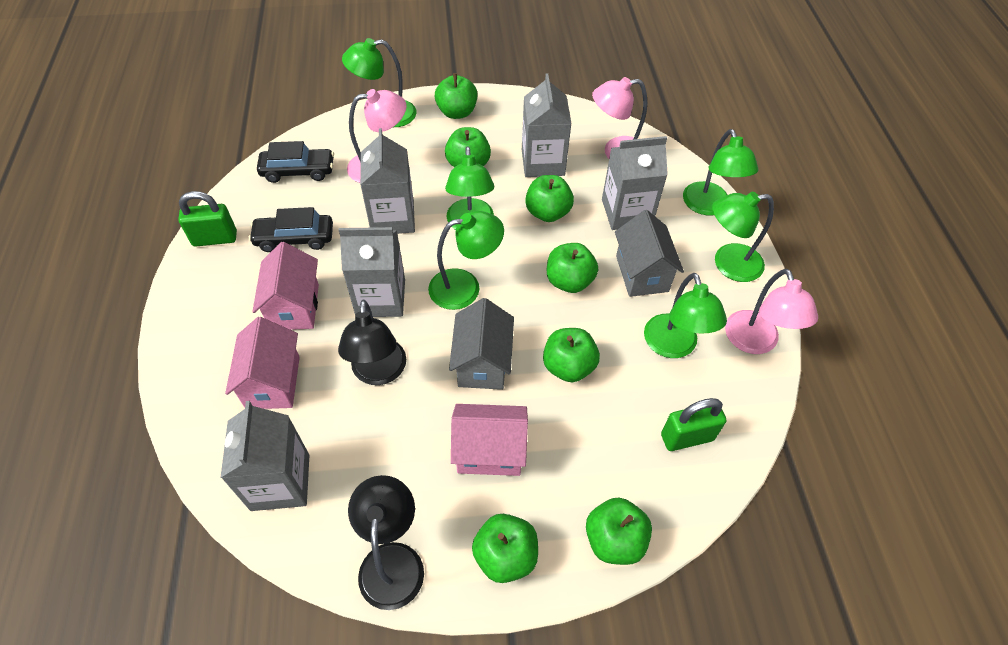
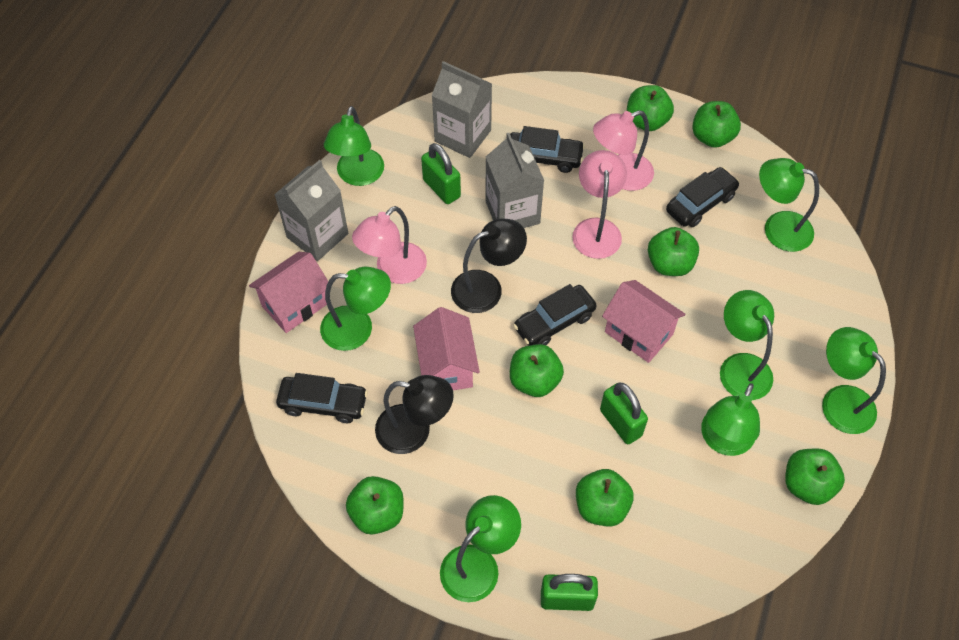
black car: [249,207,333,252] [257,141,334,183] = 2 -> [276,373,368,423] [510,126,585,173] [513,284,597,346] [666,167,740,227] = 4
green lamp: [342,38,416,127] [428,211,504,310] [445,146,494,230] [644,273,727,358] [683,129,758,216] [712,192,774,282] = 6 -> [320,267,391,351] [324,106,384,186] [440,495,521,602] [701,383,760,456] [720,290,774,400] [759,158,819,252] [822,327,886,434] = 7
green padlock: [178,191,237,247] [661,398,727,451] = 2 -> [421,143,461,204] [541,574,598,611] [600,382,648,444] = 3
grey carton: [220,401,310,511] [339,227,405,317] [360,128,415,234] [522,73,572,177] [602,136,668,230] = 5 -> [274,160,348,261] [432,61,492,158] [485,133,544,228] = 3
grey house: [449,298,514,390] [615,210,684,297] = 2 -> none = 0

